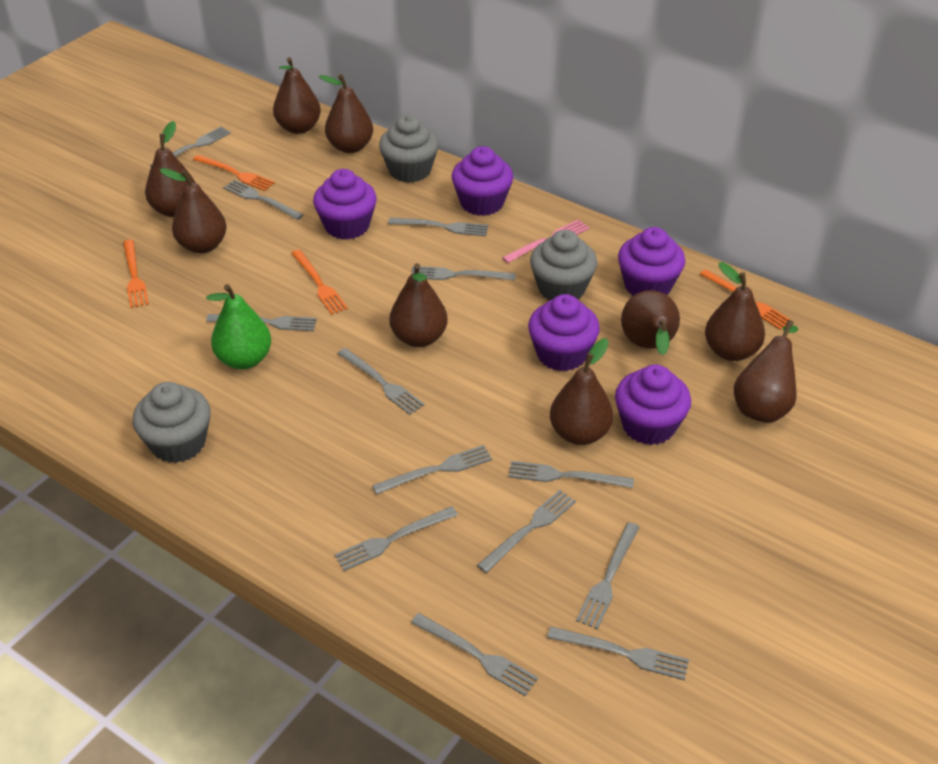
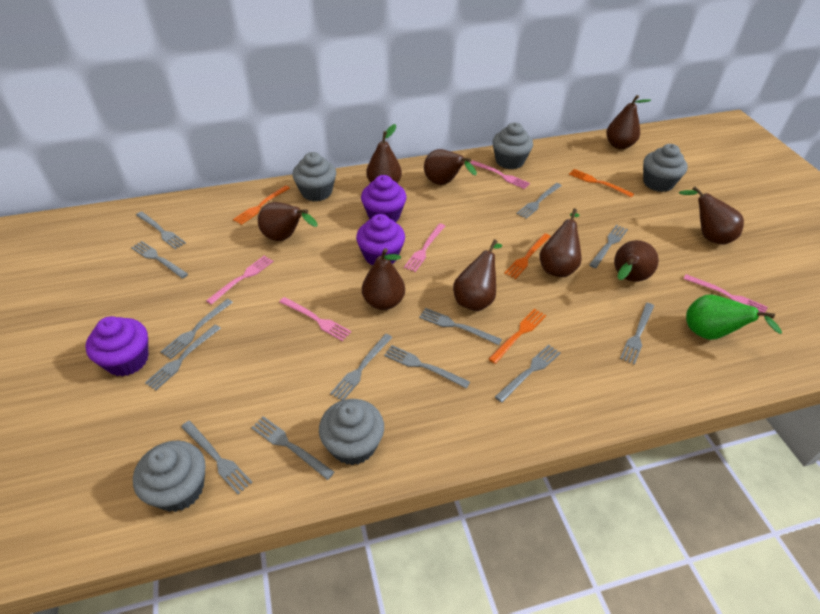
grey cupcake: [133,382,211,463] [379,115,439,183] [530,230,597,300] = 3 -> [133,440,206,512] [293,152,336,201] [319,399,384,465] [492,122,533,169] [643,144,688,192] = 5
pink fork: [502,220,590,263] = 1 -> [206,256,274,305] [279,297,351,341] [404,223,445,272] [470,160,530,189] [683,274,768,312] = 5
purple cupcake: [313,169,377,240] [452,146,513,216] [528,294,600,371] [615,365,691,445] [618,227,685,296] = 5 -> [85,316,148,376] [356,214,405,265] [361,175,406,222] = 3

